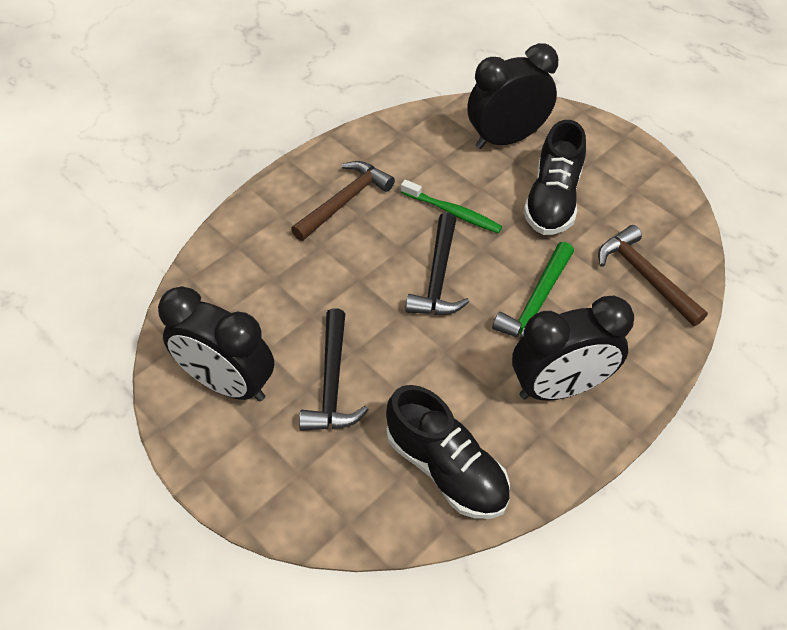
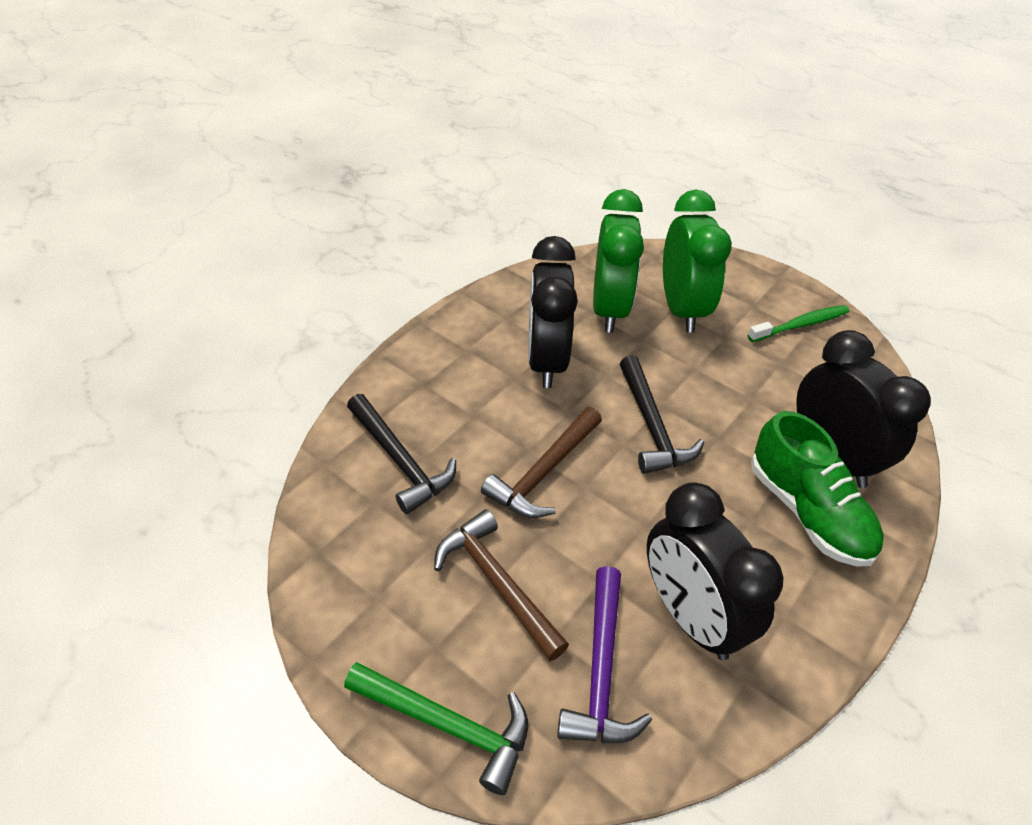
black shoe: [386,385,510,519] [523,120,586,235] = 2 -> none = 0
green clock: none = 0 -> [593,189,644,333] [663,190,732,333] = 2
green shoe: none = 0 -> [751,411,884,567] = 1
purple hammer: none = 0 -> [557,566,652,744] = 1

